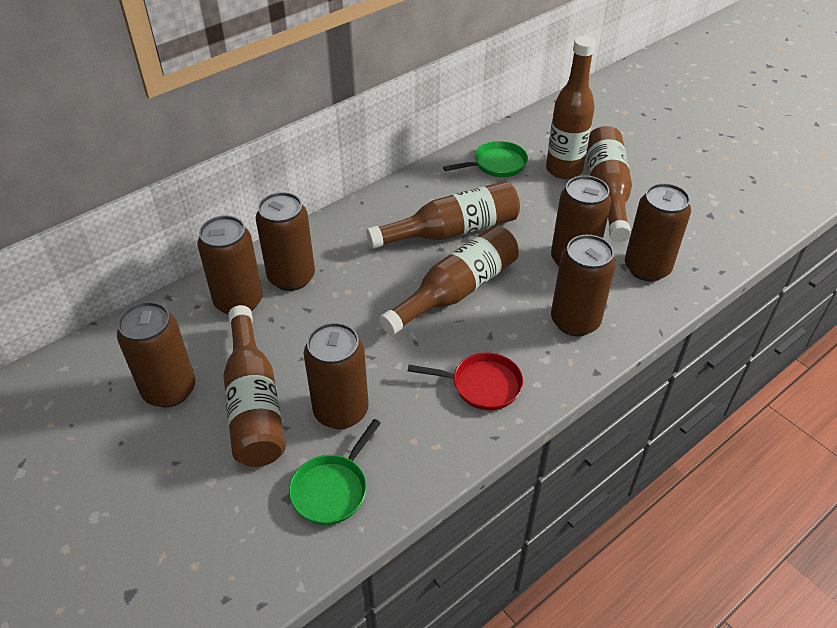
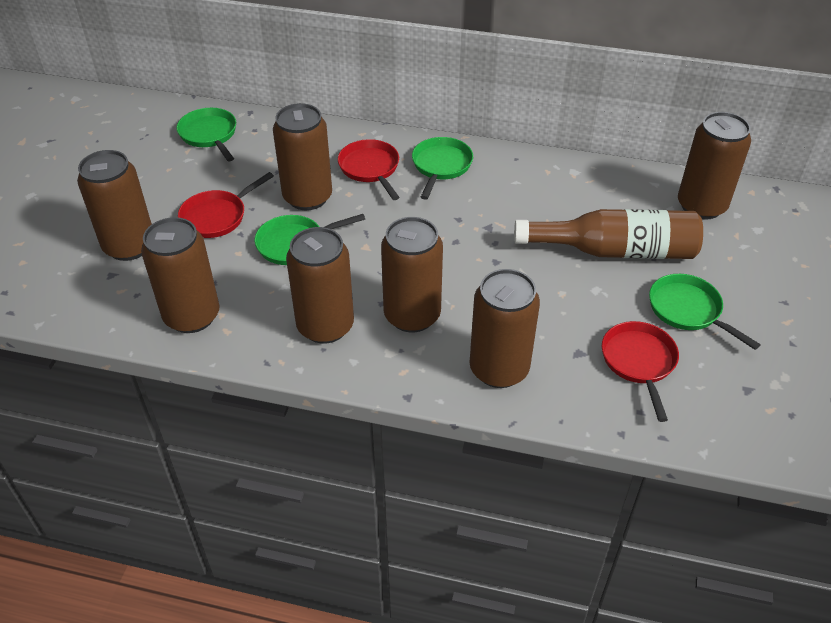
brown bottle: [223,305,286,467] [366,181,520,249] [379,225,519,335] [546,36,596,179] [586,126,632,242] = 5 -> [514,209,703,259] = 1
green pan: [289,419,381,525] [443,141,528,177] = 2 -> [176,108,236,162] [254,214,365,265] [412,137,473,200] [649,274,761,350] = 4
red pan: [408,352,523,410] = 1 -> [178,172,274,238] [338,139,400,200] [602,321,679,422] = 3

